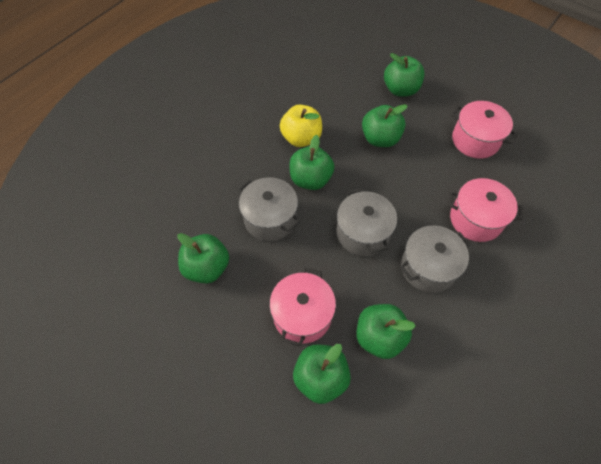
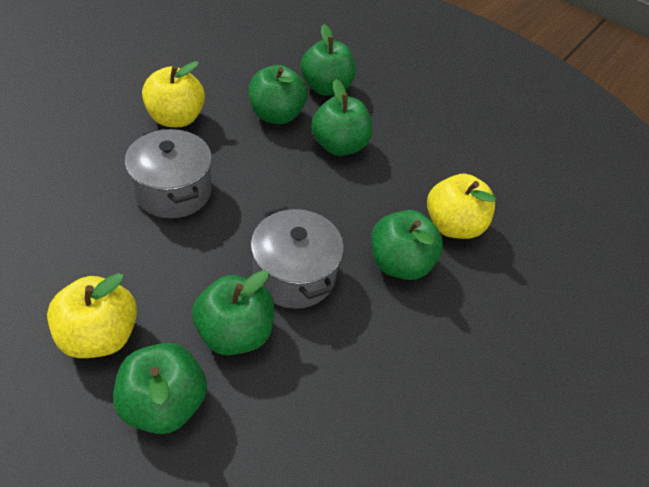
grey pot: [239,177,300,241] [337,188,397,256] [400,226,471,293] = 3 -> [125,129,212,218] [251,207,344,309] = 2
pink pot: [269,267,336,347] [448,178,522,242] [451,101,518,159] = 3 -> none = 0
yellow apple: [280,105,322,147] = 1 -> [47,273,137,358] [142,61,205,127] [427,174,496,239] = 3

